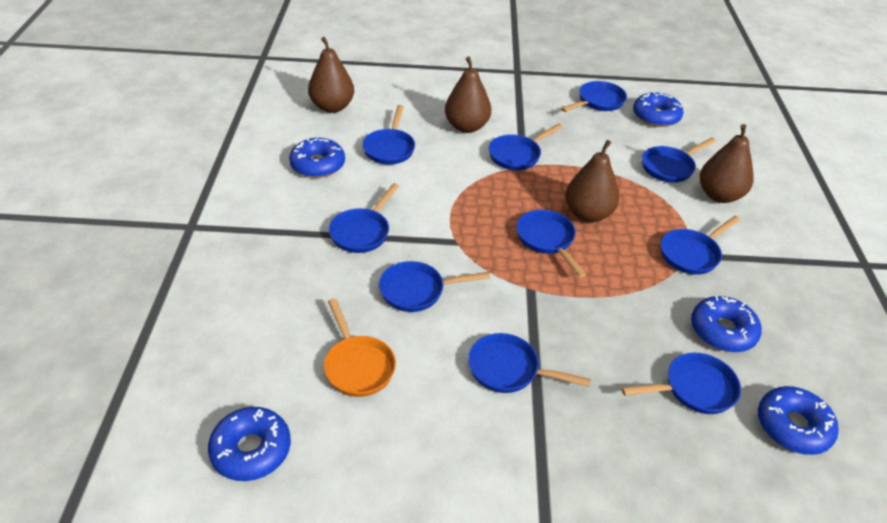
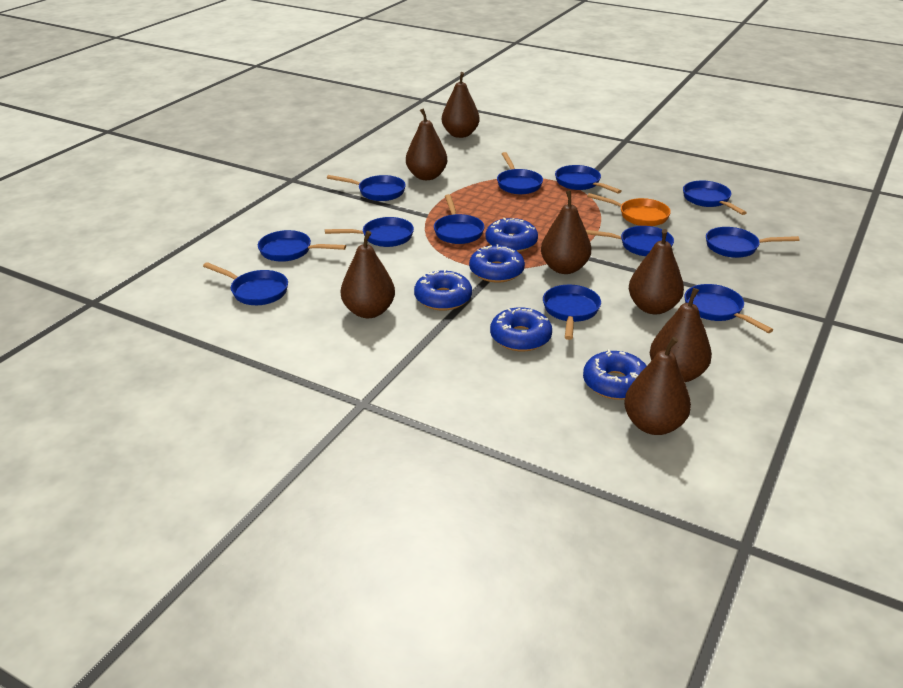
blue pan: [329,183,399,253] [362,105,415,165] [379,261,490,312] [468,333,591,393] [489,124,563,170] [516,210,586,277] [561,81,627,112] [622,353,741,414] [642,138,716,183] [661,216,740,275] = 10 -> [203,262,288,305] [258,230,346,262] [325,217,414,247] [327,175,406,201] [434,194,485,244] [497,152,543,194] [543,285,601,340] [555,165,622,194] [586,226,674,256] [683,180,747,215] [685,284,773,333] [706,227,799,258] = 12
brown pear: [308,37,354,113] [445,56,491,133] [565,140,619,222] [700,124,754,203] = 4 -> [341,231,395,318] [406,108,447,180] [442,72,480,138] [541,191,591,274] [624,337,691,435] [629,229,684,314] [650,288,712,382] = 7

